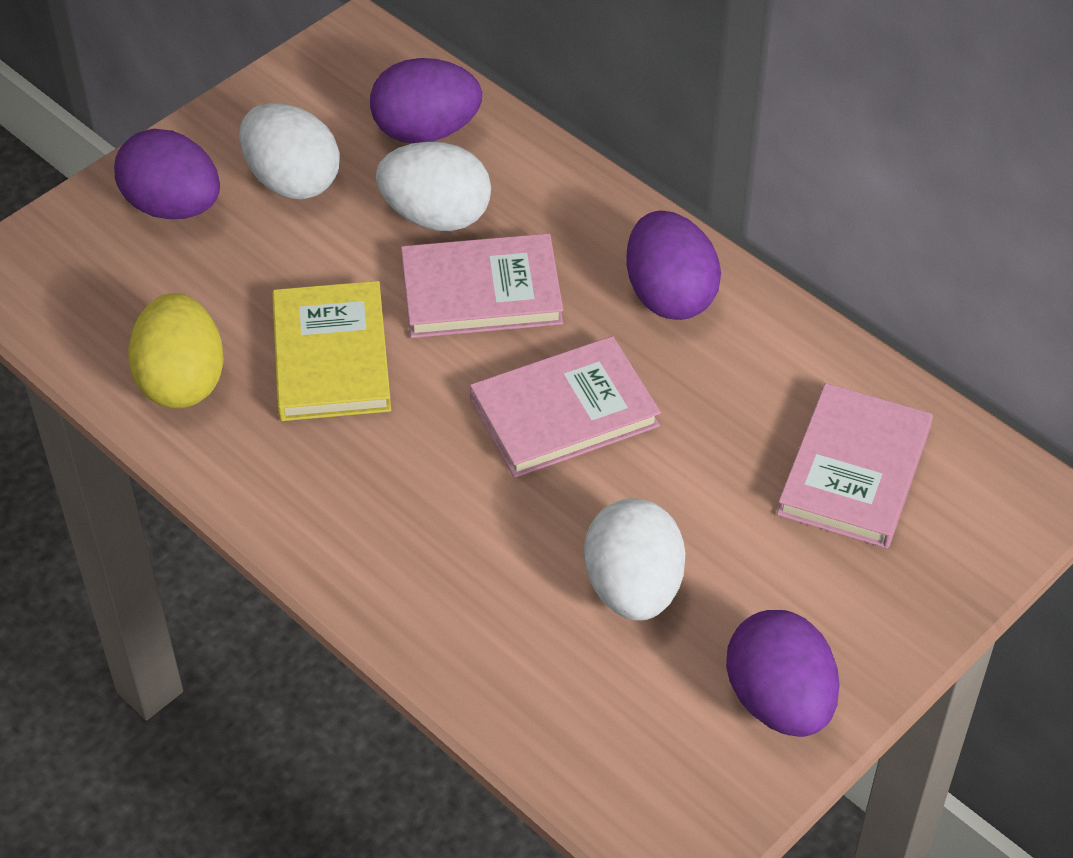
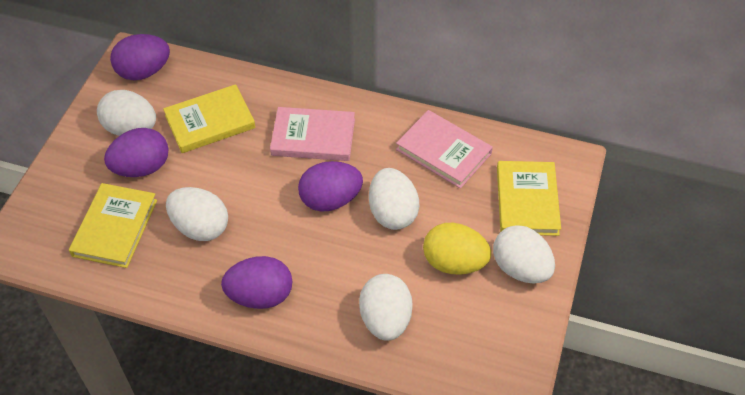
pink book: [401,233,563,338] [470,336,661,478] [777,383,933,548] = 3 -> [270,107,355,161] [396,110,493,189] = 2
white egg: [239,103,340,200] [376,141,491,231] [584,498,685,621] = 3 -> [97,90,156,136] [166,187,228,241] [359,274,413,341] [369,168,419,230] [493,225,555,283] = 5
yellow book: [272,281,391,421] = 1 -> [69,183,157,268] [163,84,256,153] [497,161,561,236] = 3

